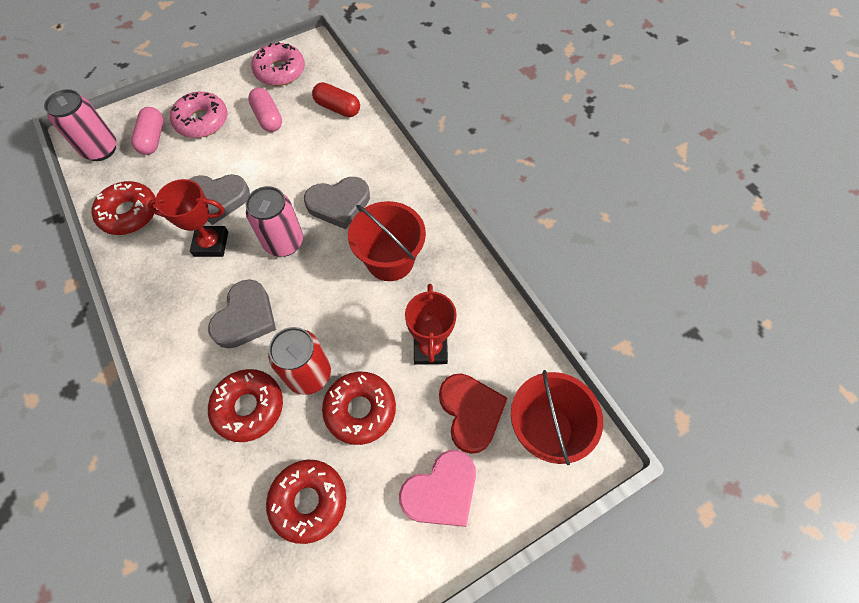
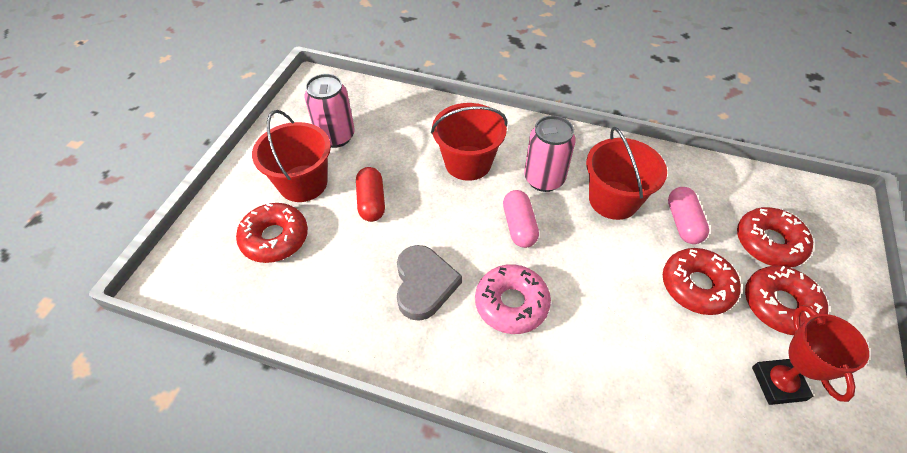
grey heart: [188,174,250,225] [208,279,276,349] [304,177,370,229] = 3 -> [397,245,462,321] = 1
pink donut: [170,92,227,138] [251,42,305,86] = 2 -> [475,264,551,334] = 1
pink heart: [399,450,476,527] = 1 -> none = 0
red bucket: [348,201,426,281] [511,370,603,465] = 2 -> [252,110,331,202] [431,103,507,181] [586,127,667,220] = 3
red can: [268,327,331,395] = 1 -> none = 0
red heart: [439,374,507,454] = 1 -> none = 0
red trophy: [147,179,228,257] [405,284,457,365] = 2 -> [752,305,869,405] = 1

